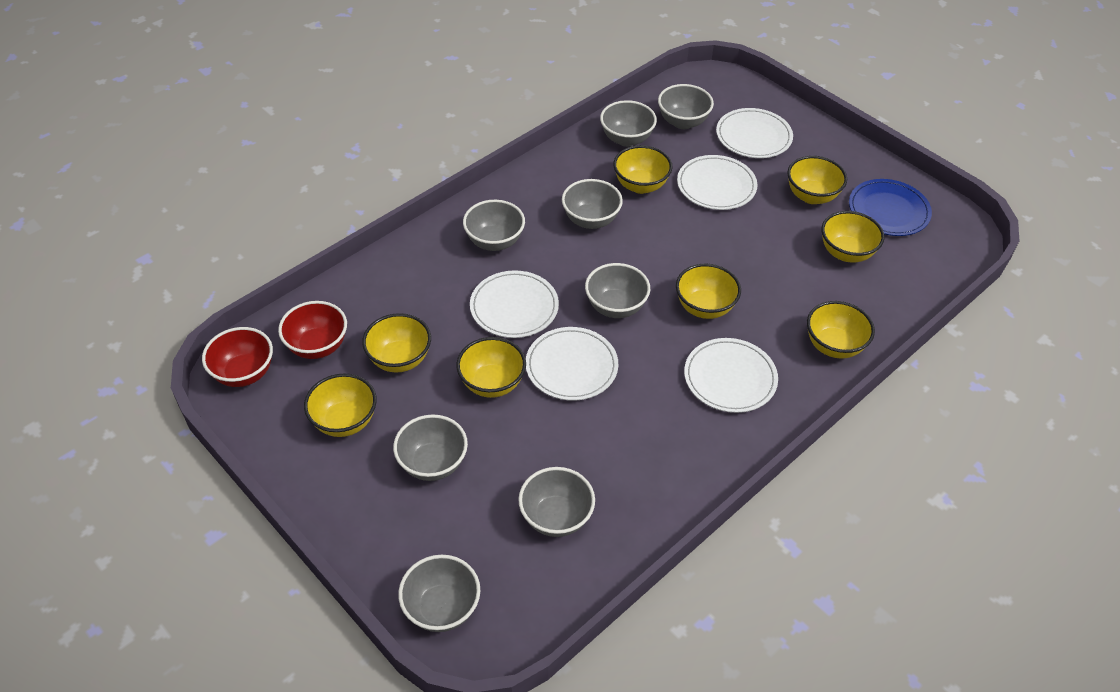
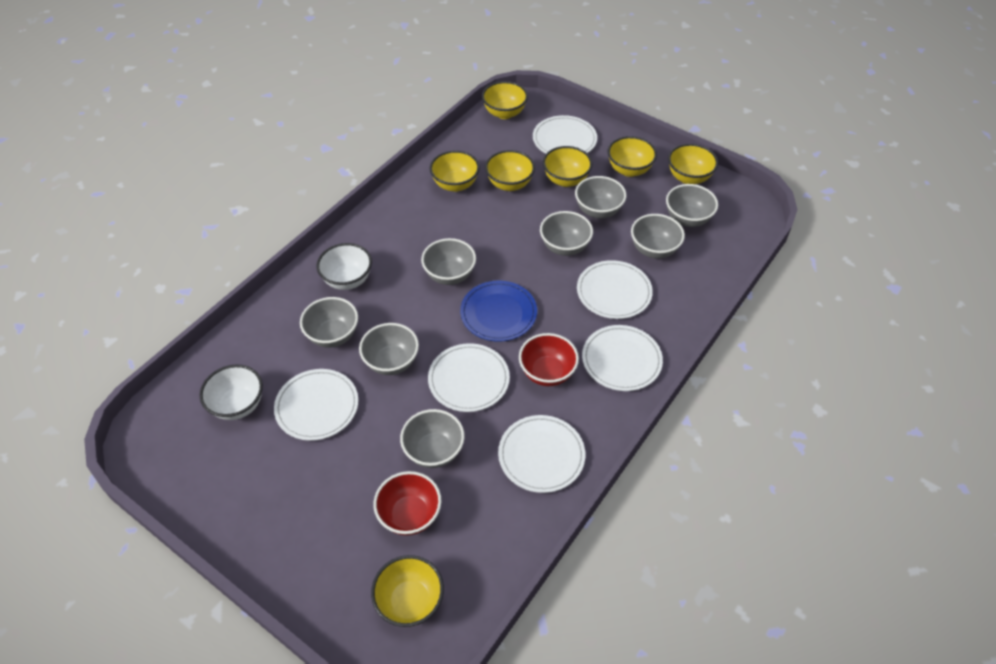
white bowl: none = 0 -> [200,364,263,420] [316,243,372,290] = 2
white plate: [470,270,559,338] [526,327,618,401] [677,155,758,210] [684,338,778,413] [716,108,793,158] = 5 -> [274,369,358,441] [428,343,510,412] [498,415,585,493] [533,115,597,154] [577,260,653,319] [582,325,663,391] = 6
yellow bowl: [304,374,377,437] [362,313,431,373] [456,337,526,398] [613,145,672,194] [676,264,741,319] [787,156,847,204] [807,301,875,359] [821,211,885,262] = 8 -> [371,555,444,627] [430,150,480,192] [482,81,528,119] [485,150,535,191] [543,146,592,187] [608,136,657,177] [668,144,718,184] = 7

